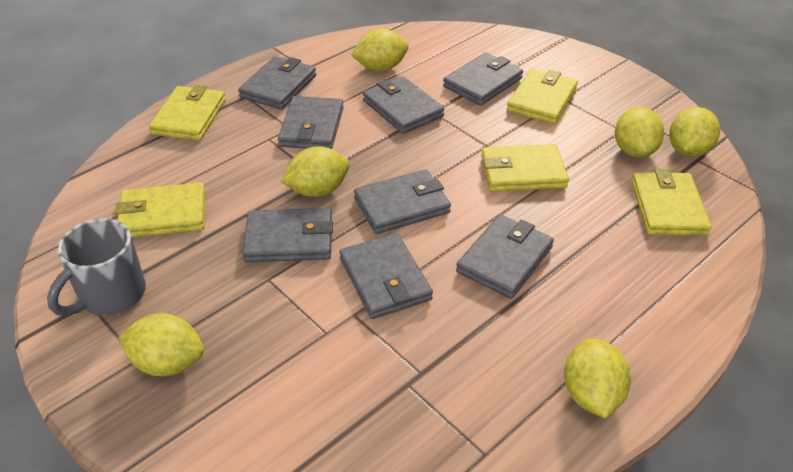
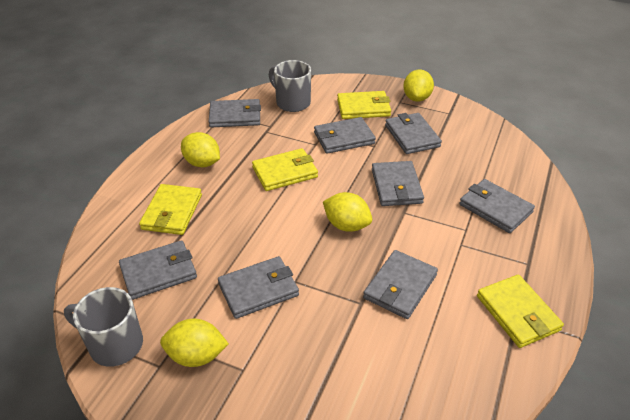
grey mug: [47,218,146,316] = 1 -> [64,287,143,367] [269,60,311,112] = 2
yellow lemon: [118,313,204,376] [281,146,349,197] [351,29,408,71] [564,338,631,418] [615,107,664,158] [669,107,720,157] = 6 -> [160,318,229,367] [181,132,220,167] [323,192,372,232] [403,70,434,102] = 4
yellow wallet: [115,182,205,238] [149,85,226,141] [481,144,569,192] [507,69,578,124] [631,169,712,236] = 5 -> [139,184,202,235] [252,148,318,191] [337,91,391,119] [477,275,564,348] = 4

